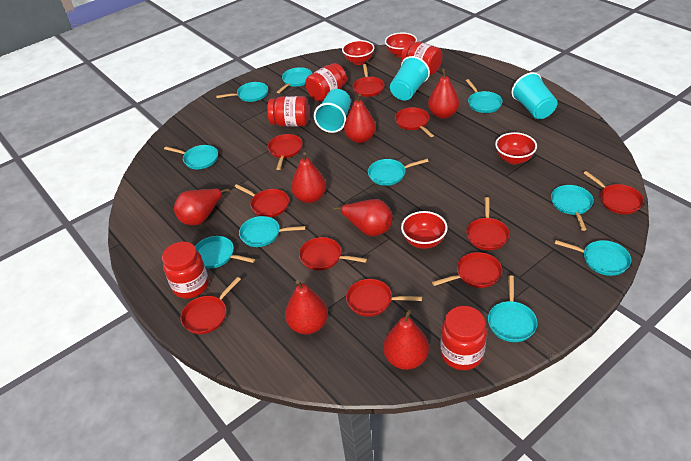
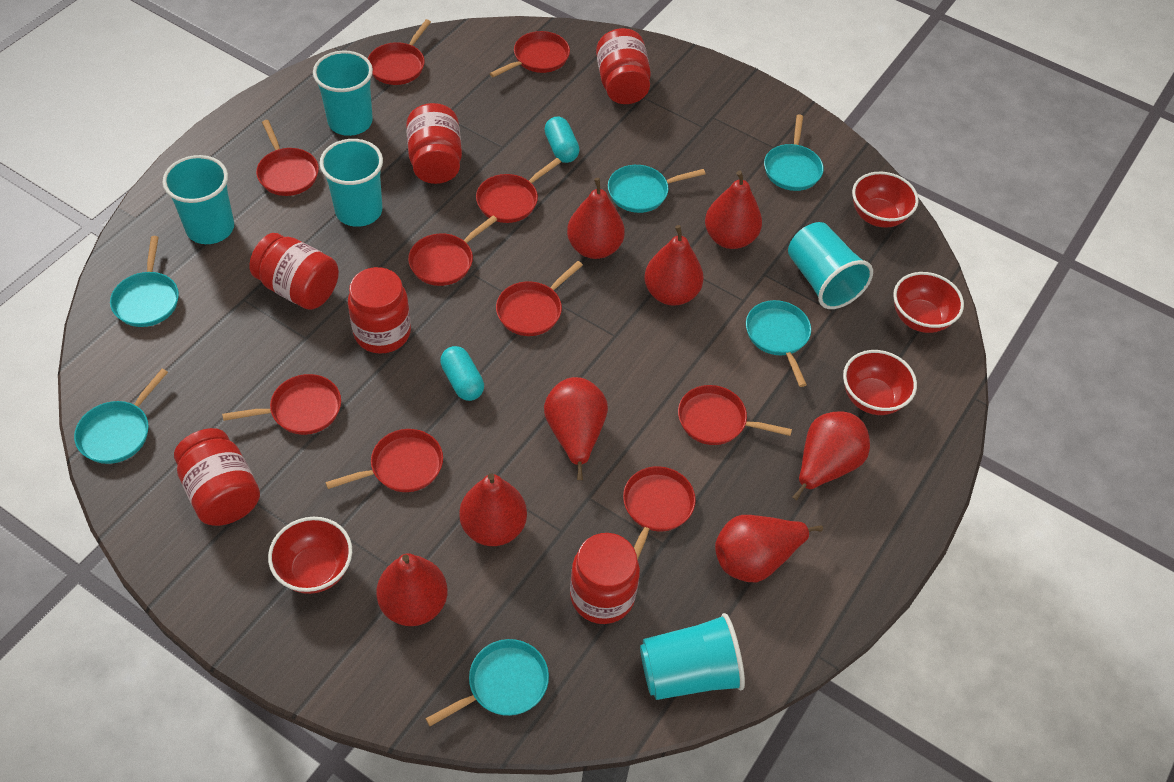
red jar: [162,242,209,299] [268,96,309,127] [305,63,347,101] [401,41,443,75] [440,306,487,370] = 5 -> [174,428,260,526] [249,233,339,310] [348,267,411,354] [406,103,462,184] [570,533,640,624] [596,28,651,104] = 6
red pear: [174,188,229,225] [285,280,328,334] [291,152,326,203] [333,199,393,236] [344,94,376,143] [383,310,429,370] [428,68,459,119] = 7 -> [376,553,448,626] [459,473,527,546] [544,377,608,480] [567,178,625,259] [644,225,704,306] [705,170,762,249] [715,515,823,582] [792,411,870,501] = 8
turquoise capsule: none = 0 -> [440,346,484,401] [544,116,579,163] = 2
turquoise cup: [314,89,351,133] [390,56,430,100] [511,72,558,119] = 3 -> [163,155,234,244] [313,51,373,136] [320,139,383,227] [640,613,745,700] [788,222,873,309] = 5
turquoise pan: [164,145,218,169] [195,236,255,268] [216,82,268,102] [239,216,306,247] [277,67,312,93] [368,159,429,186] [466,79,503,113] [488,276,538,342] [551,185,594,231] [555,240,631,276] = 10 -> [74,369,168,464] [110,236,179,327] [425,639,549,726] [608,165,705,213] [746,300,811,387] [764,115,824,191] = 6

